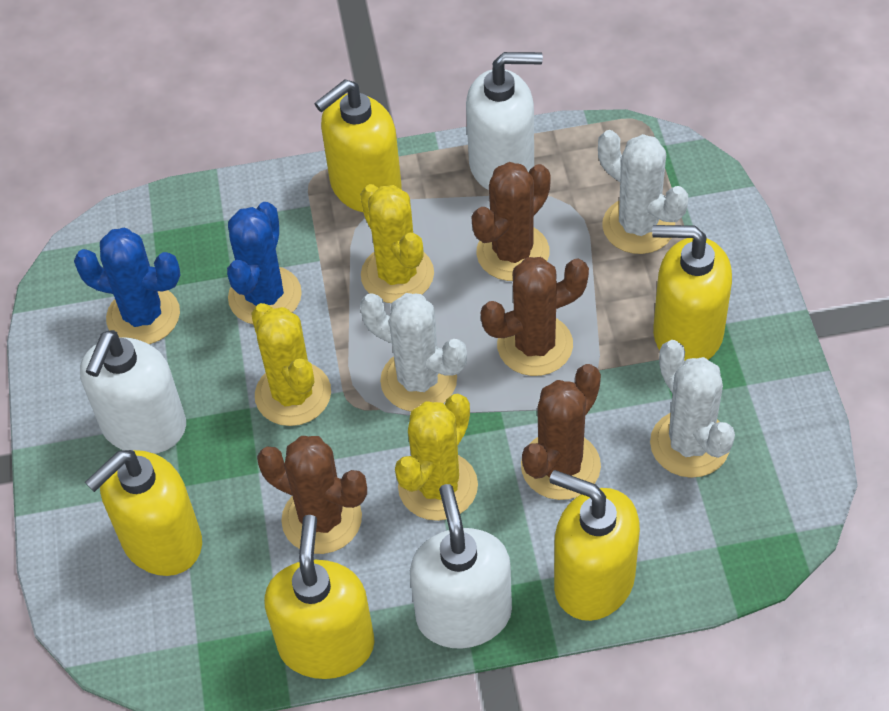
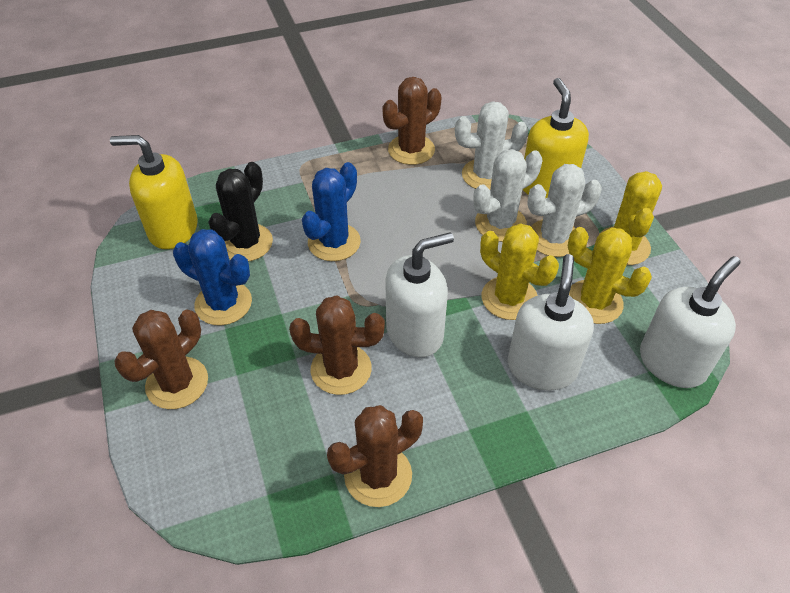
black cactus: none = 0 -> [208,162,273,262] = 1
yellow soap dispenser: [85,450,202,576] [264,515,375,679] [314,79,401,212] [549,470,640,621] [652,225,732,362] = 5 -> [110,135,198,249] [523,78,589,198] = 2

